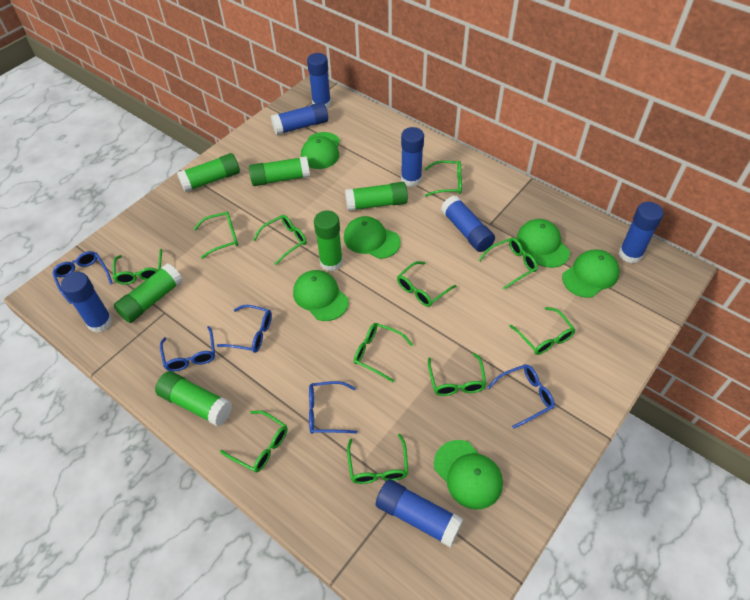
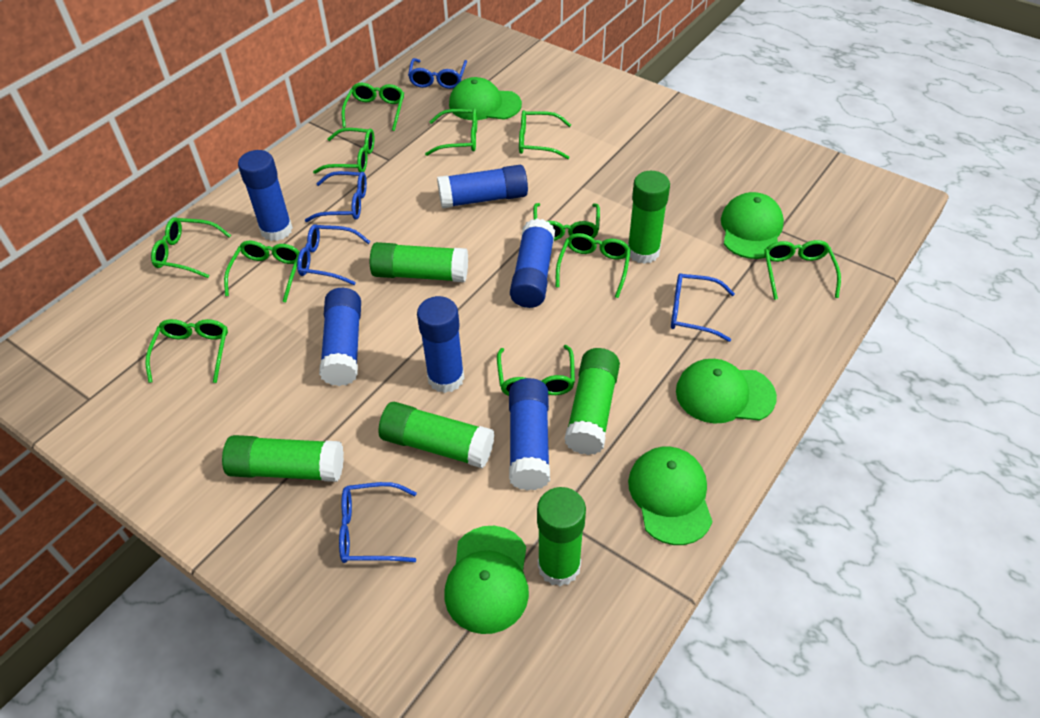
blue glue stick: [61,272,112,333] [271,102,328,135] [307,53,331,109] [375,479,464,547] [401,127,424,187] [441,196,495,252] [619,202,664,263] = 7 -> [238,150,293,241] [319,288,361,386] [417,296,465,393] [437,165,528,209] [509,378,550,491] [510,219,555,308] = 6
green cap: [293,270,349,321] [301,132,340,169] [344,216,401,259] [434,440,503,509] [517,219,570,268] [562,249,620,298] = 6 -> [445,526,529,634] [449,77,522,120] [628,447,713,545] [676,359,777,423] [721,192,784,259] = 5

